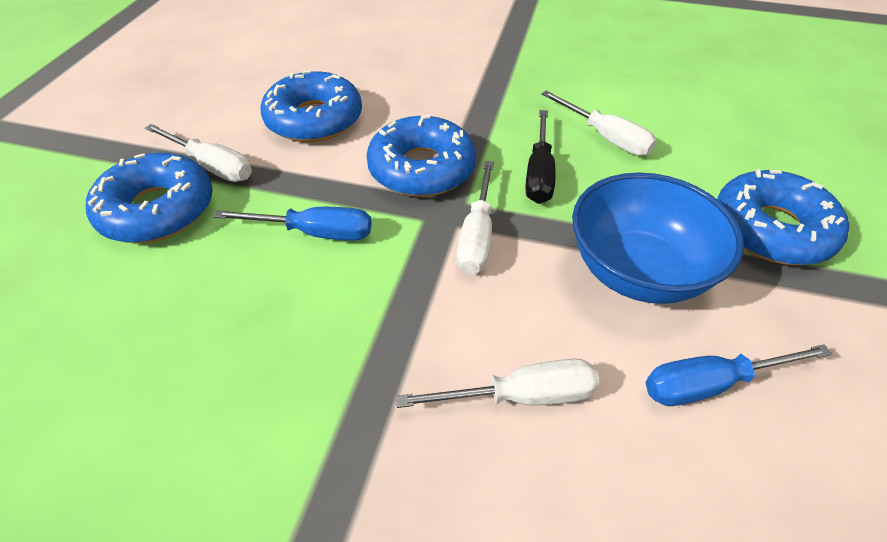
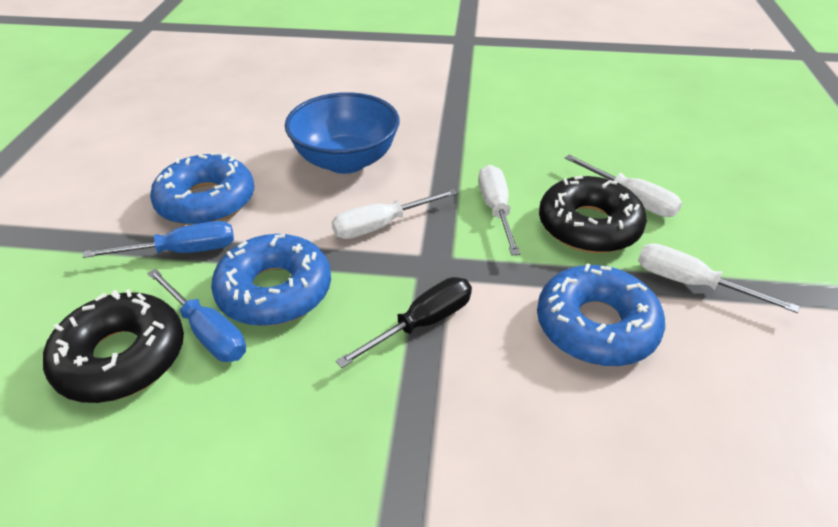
black donut: none = 0 -> [43,289,184,403] [539,176,647,253] = 2
blue donut: [86,153,213,243] [261,70,362,142] [366,115,476,197] [717,169,849,265] = 4 -> [150,152,254,225] [211,234,331,326] [537,263,665,366] = 3

